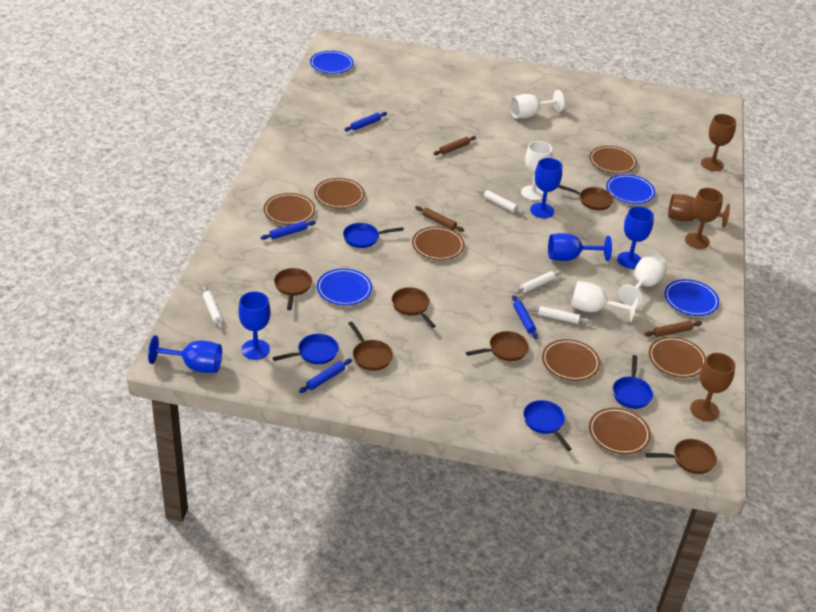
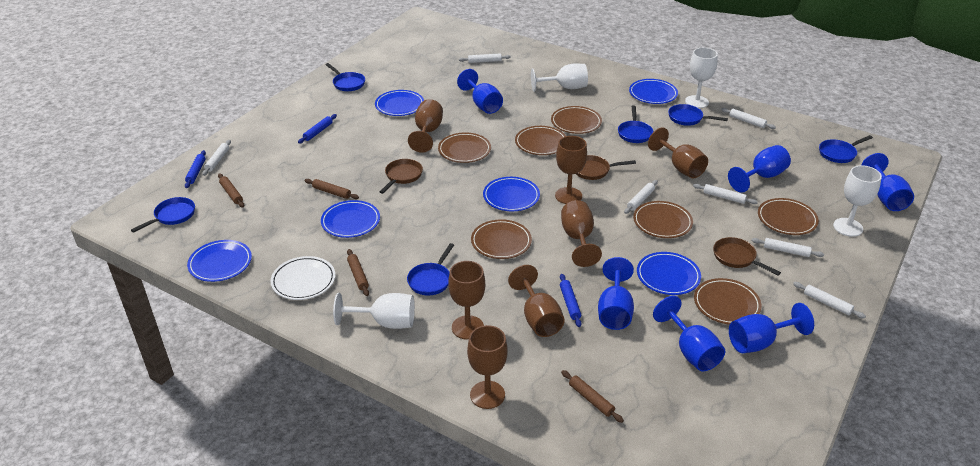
blue goblet: [148,335,222,373] [238,292,270,360] [530,158,562,218] [548,233,612,261] [617,206,654,269] = 5 -> [457,69,503,114] [598,257,634,330] [653,296,725,371] [728,145,791,193] [729,303,814,353] [862,153,914,211] = 6
blue pan: [273,334,339,364] [343,223,404,248] [523,400,572,451] [613,355,654,409] = 4 -> [131,197,195,233] [326,63,365,91] [407,243,454,295] [618,105,653,143] [668,104,728,126] [819,135,873,163] = 6
blue plate: [310,51,354,74] [317,268,372,305] [606,174,655,204] [664,279,719,316] = 4 -> [187,240,252,282] [321,200,380,238] [375,90,424,116] [483,177,540,211] [629,79,678,104] [637,252,701,295] = 6
blue rolling pin: [261,220,316,240] [299,359,352,393] [344,112,387,131] [512,295,538,339] = 4 -> [185,150,206,188] [298,114,337,144] [560,274,582,327] = 3
brown goblet: [668,194,730,228] [685,188,723,249] [690,353,735,421] [701,114,736,171] = 4 -> [408,99,443,153] [448,261,485,340] [467,325,508,409] [508,265,565,337] [555,136,587,204] [561,200,602,267] [648,127,708,178] = 7
brown pan: [274,268,312,310] [348,321,393,371] [392,287,436,328] [466,331,529,361] [558,185,614,210] [645,439,717,474] = 6 -> [380,159,423,194] [576,155,636,180] [713,237,781,276] = 3
brown rolling pin: [415,206,464,232] [433,136,476,155] [644,321,702,337] = 3 -> [218,173,244,207] [305,179,359,199] [347,249,369,296] [561,370,624,423] = 4
white plate: none = 0 -> [271,256,336,300] = 1
white rolling pin: [202,286,223,329] [477,189,525,214] [514,270,562,294] [528,306,591,324] = 4 -> [202,140,231,176] [459,53,511,63] [624,180,658,214] [693,184,758,204] [721,108,776,129] [752,238,824,257] [793,282,866,319] = 7

